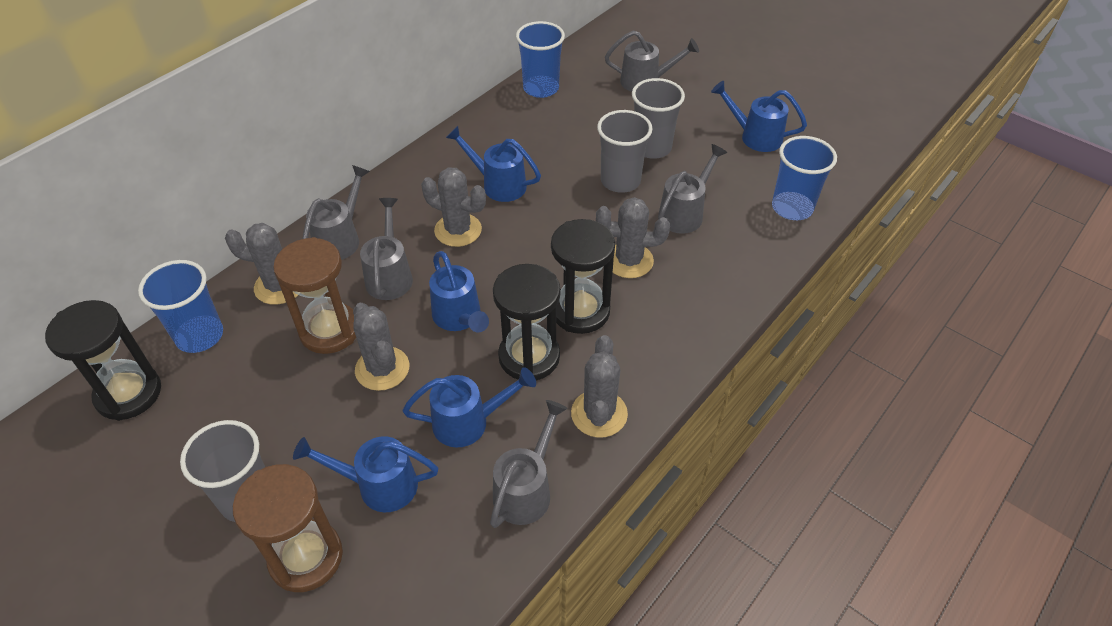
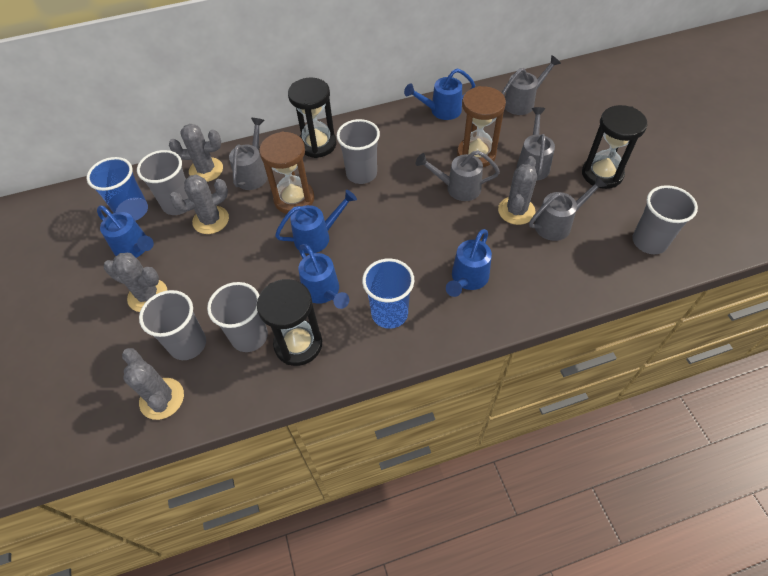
blue cup: [138,260,223,353] [516,21,565,98] [772,136,837,220] = 3 -> [87,157,148,221] [362,258,414,329] = 2
grey cup: [180,420,265,522] [597,110,653,193] [632,78,685,159] = 3 -> [137,150,188,215] [139,290,206,360] [207,282,268,352] [337,119,380,184] [632,185,698,254] = 5

